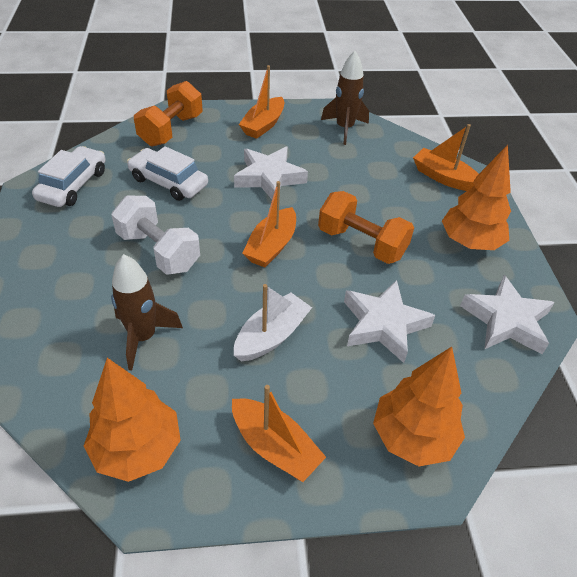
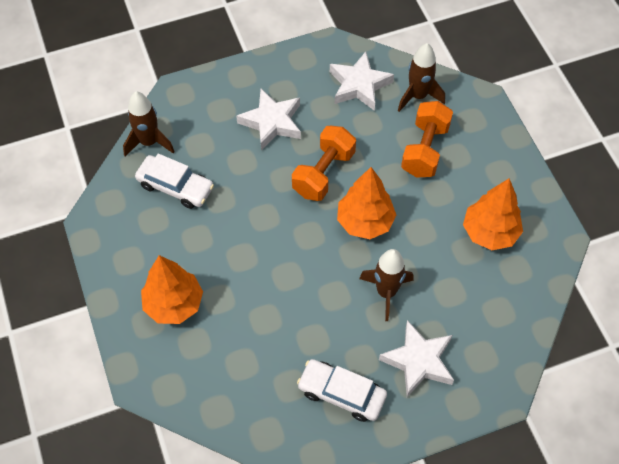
brown rocket: [111,254,183,371] [321,51,369,145] = 2 -> [123,92,175,157] [359,249,414,321] [398,43,445,112] = 3
orange boat: [232,385,326,482] [239,65,284,139] [242,181,296,268] [413,124,479,191] = 4 -> none = 0
white boat: [234,284,312,362] = 1 -> none = 0
white dumbbell: [111,196,200,275] = 1 -> none = 0

